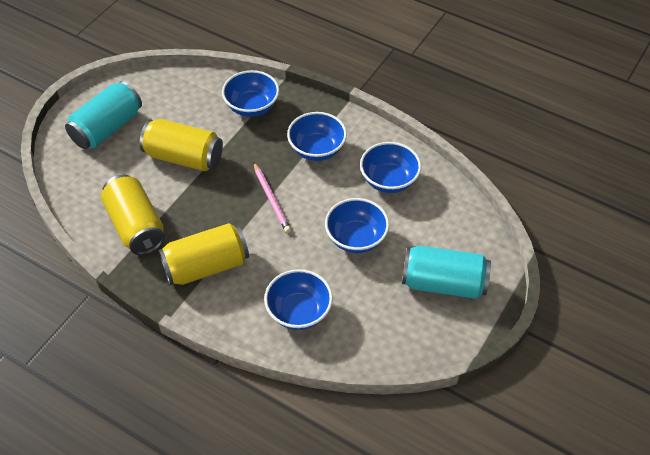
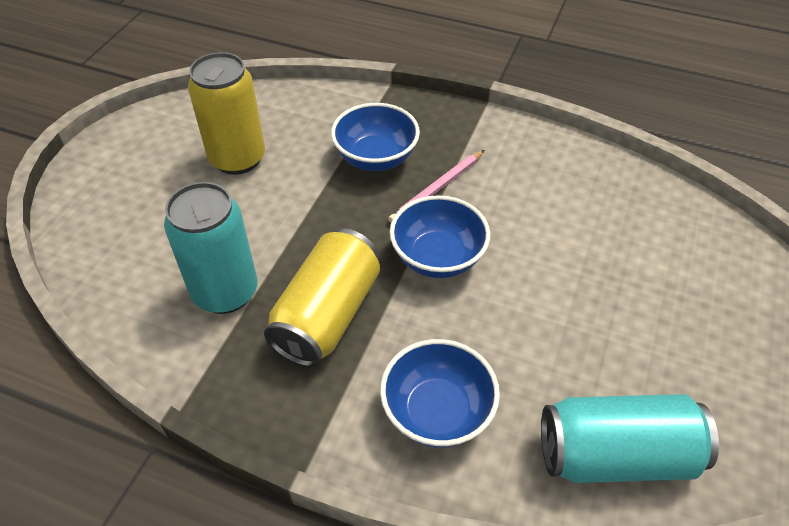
blue bowl: [222,70,279,117] [264,269,333,330] [287,112,347,161] [325,198,389,253] [360,142,421,193] = 5 -> [331,103,420,171] [380,339,500,448] [390,195,490,278] = 3
yellow can: [101,174,165,255] [140,119,223,171] [159,223,249,285] = 3 -> [188,52,265,175] [264,229,380,367] = 2

